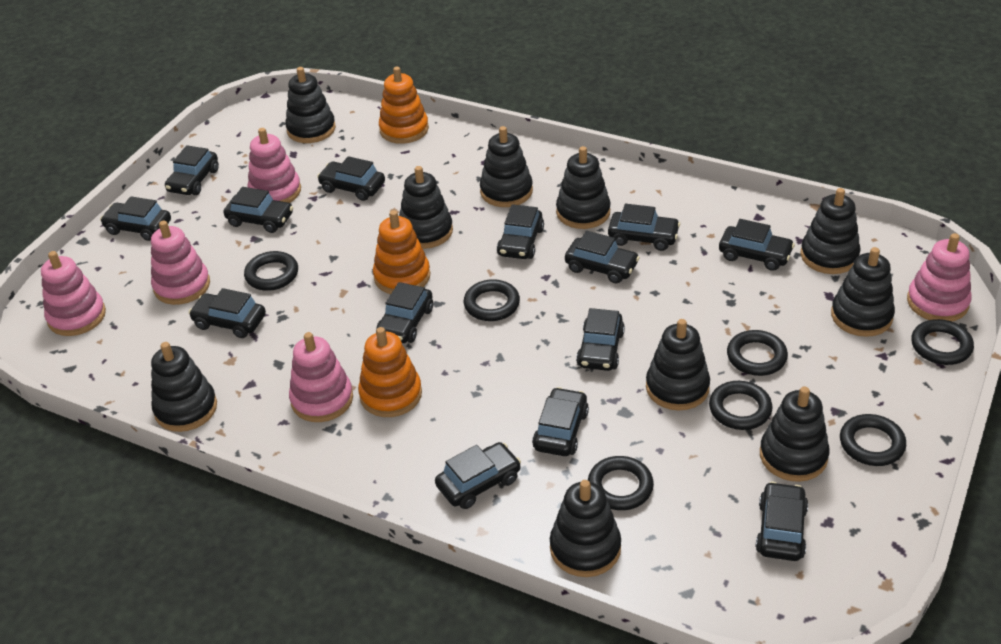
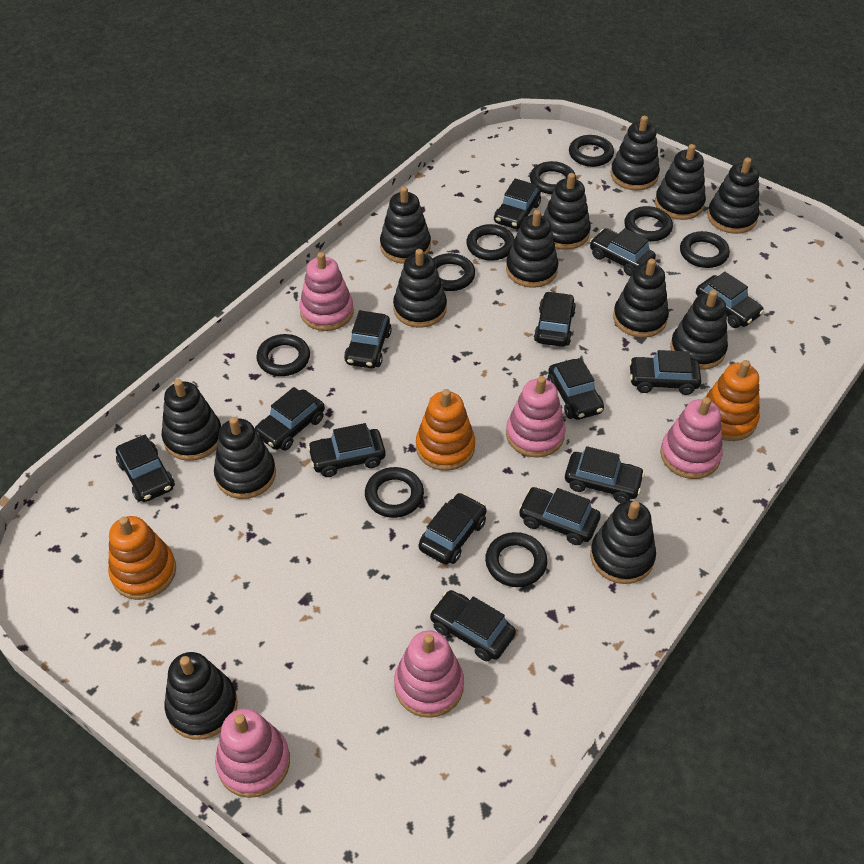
black ring: [244,251,298,291] [464,279,520,321] [588,456,654,510] [709,381,772,430] [727,330,788,376] [840,414,906,466] [911,319,974,365] = 7 -> [256,334,310,376] [365,467,424,518] [433,253,475,291] [466,224,515,261] [485,532,547,587] [530,161,576,194] [569,135,614,167] [624,206,673,242] [680,231,730,268] = 9
black stacking toy: [151,342,217,432] [285,67,336,143] [399,166,453,249] [480,126,533,207] [550,480,621,577] [556,146,610,229] [646,319,710,411] [760,386,830,482] [801,188,860,274] [831,247,895,337] = 10 -> [162,379,221,461] [165,652,238,740] [214,417,276,499] [380,187,431,264] [393,249,447,328] [506,210,558,288] [543,173,591,250] [590,501,656,584] [611,116,660,190] [613,259,669,338] [655,144,706,220] [670,290,728,370] [707,157,759,234] = 13

